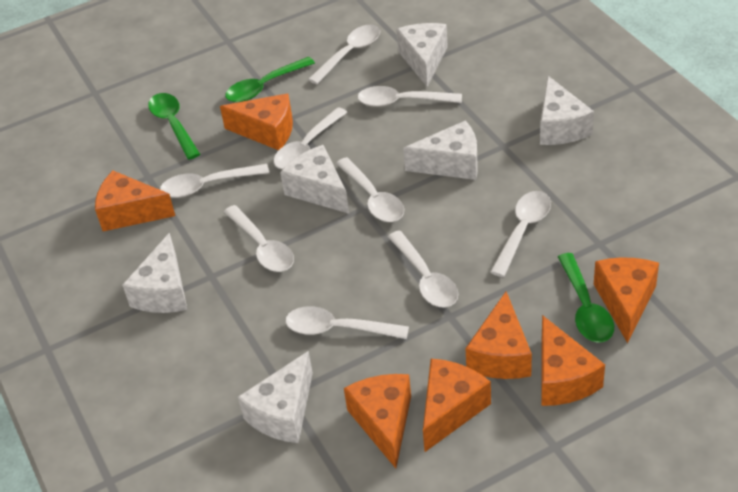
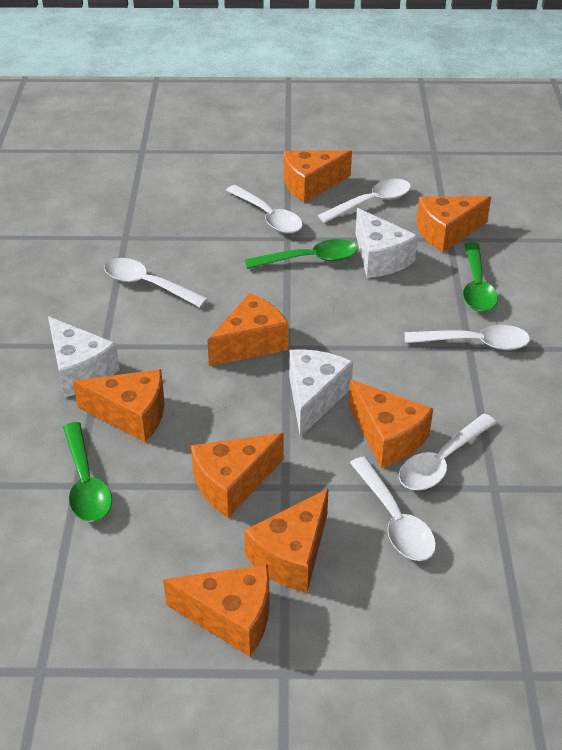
orange cheese: [95,171,175,231] [220,93,293,150] [344,374,411,468] [423,359,491,452] [466,291,532,379] [541,315,605,406] [594,257,659,343] = 7 -> [73,369,164,443] [163,564,270,657] [191,433,283,518] [207,293,289,366] [244,489,329,593] [284,150,352,203] [349,380,433,468] [416,196,491,253] = 8
white cheese: [122,233,188,313] [238,351,313,443] [280,145,349,214] [396,23,448,87] [403,120,478,180] [540,76,594,145] = 6 -> [48,316,120,397] [289,349,353,437] [355,208,418,278] = 3
white spoon: [160,164,269,198] [224,205,294,272] [274,107,348,169] [285,306,409,339] [308,25,380,84] [336,157,404,222] [357,86,462,107] [388,230,458,308] [490,191,551,277] = 9 -> [104,258,208,308] [226,185,303,234] [318,179,411,223] [350,457,436,561] [399,414,497,490] [405,325,530,350] = 6

